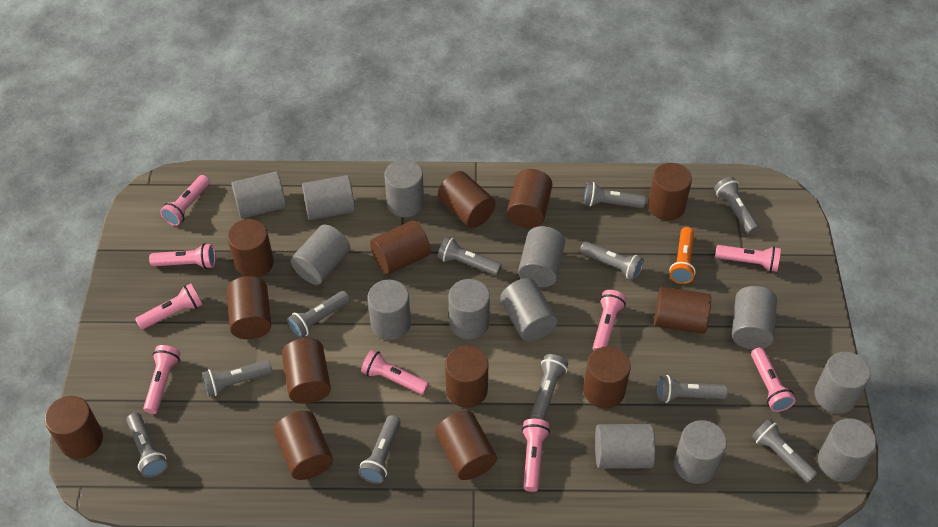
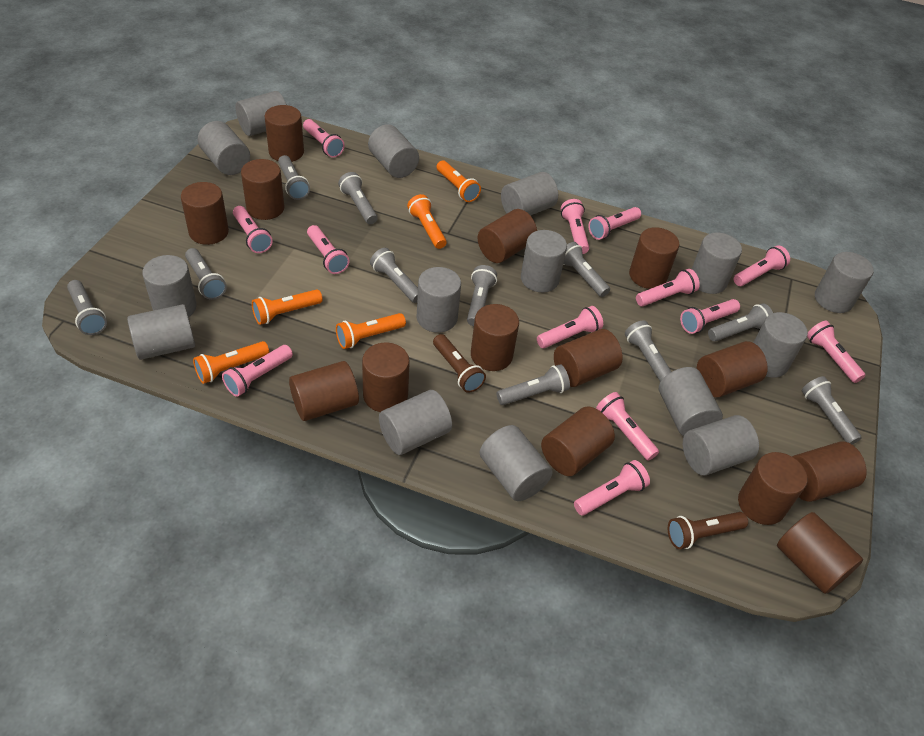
brown cylinder: [45,396,103,459] [227,219,274,278] [227,276,271,339] [274,411,333,480] [282,338,331,404] [370,220,431,274] [435,411,497,480] [438,171,496,228] [445,346,488,408] [507,169,552,228] [583,346,631,409] [648,163,692,221] [654,286,711,334] = 13 -> [181,182,229,245] [241,159,284,220] [265,105,304,162] [289,361,359,421] [362,342,410,412] [471,304,519,371] [478,209,537,263] [541,406,615,476] [554,329,623,387] [629,227,680,289] [697,341,768,397] [738,452,807,525] [777,512,863,594] [792,441,867,502] = 14
brown flashlight: none = 0 -> [433,334,486,393] [668,512,748,549] = 2
grey cylinder: [231,172,286,219] [291,224,350,285] [302,175,355,220] [368,280,411,340] [384,160,424,217] [448,279,490,340] [500,278,558,342] [518,226,565,288] [595,424,655,469] [674,420,727,484] [732,286,777,349] [814,352,871,414] [818,418,876,482] = 13 -> [127,304,195,360] [142,255,197,317] [198,121,250,175] [235,91,287,136] [368,124,419,178] [379,390,452,455] [417,267,461,333] [480,425,553,501] [501,172,558,216] [521,230,567,292] [659,367,723,436] [683,415,759,476] [692,233,742,294] [753,312,808,378] [815,252,874,313] = 15
orange flashlight: [669,227,696,284] = 1 -> [193,341,269,384] [252,289,322,325] [336,313,406,349] [407,194,447,249] [437,160,481,202] = 5
pink flashlight: [135,283,203,330] [143,345,181,414] [149,243,215,269] [160,175,210,226] [361,349,429,395] [522,419,550,492] [593,290,626,351] [715,245,781,272] [751,347,796,412] = 9 -> [222,345,293,397] [233,206,273,253] [303,119,345,157] [307,225,349,274] [537,306,603,348] [561,199,589,254] [574,460,650,515] [588,207,641,240] [596,392,659,461] [636,269,700,306] [680,299,740,334] [734,245,790,286] [807,321,865,383] = 13

